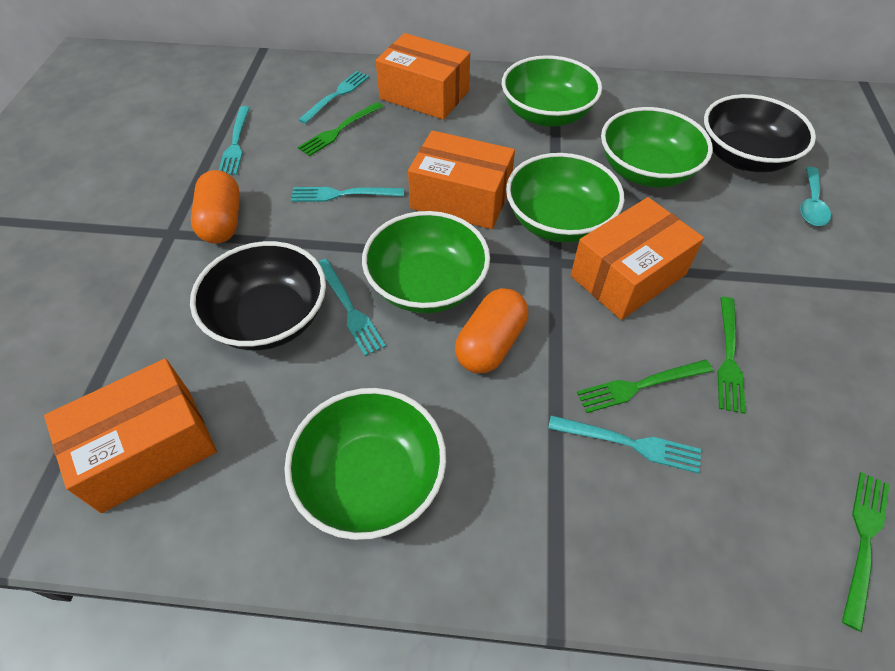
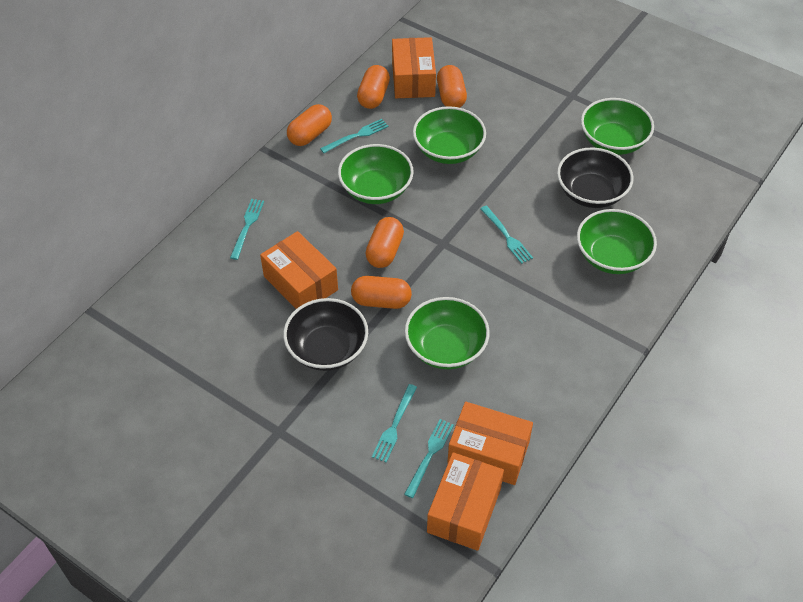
green fork: [298,102,383,156] [577,360,713,413] [717,297,746,414] [842,472,890,632] = 4 -> none = 0
orange capsule: [191,170,240,243] [455,288,528,374] = 2 -> [287,104,332,146] [351,276,412,309] [357,65,390,109] [365,217,404,268] [437,65,467,108] = 5
turquoise spoon: [800,167,831,226] = 1 -> none = 0

